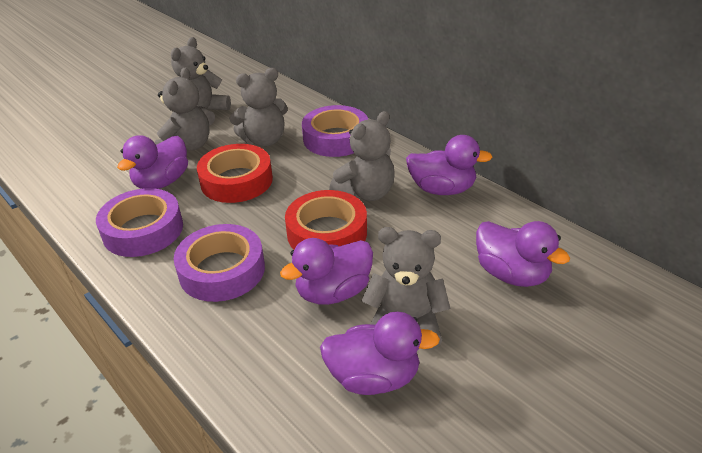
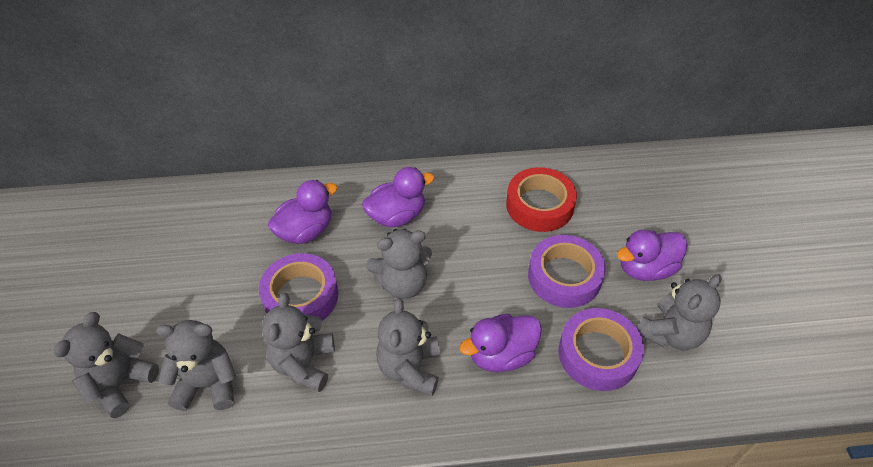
grey teddy bear: [155,67,210,151] [171,37,231,125] [229,68,288,147] [329,111,395,201] [362,227,450,350] = 5 -> [54,312,159,418] [156,320,236,411] [262,293,335,392] [366,229,432,299] [376,298,440,396] [638,274,722,350] = 6
purple duck: [117,135,188,189] [280,238,373,305] [320,312,440,395] [406,135,493,195] [476,221,570,287] = 5 -> [268,180,337,244] [362,167,434,227] [460,314,542,372] [617,230,688,281] = 4
red tape: [197,144,273,203] [285,190,367,250] = 2 -> [506,167,577,232] = 1

